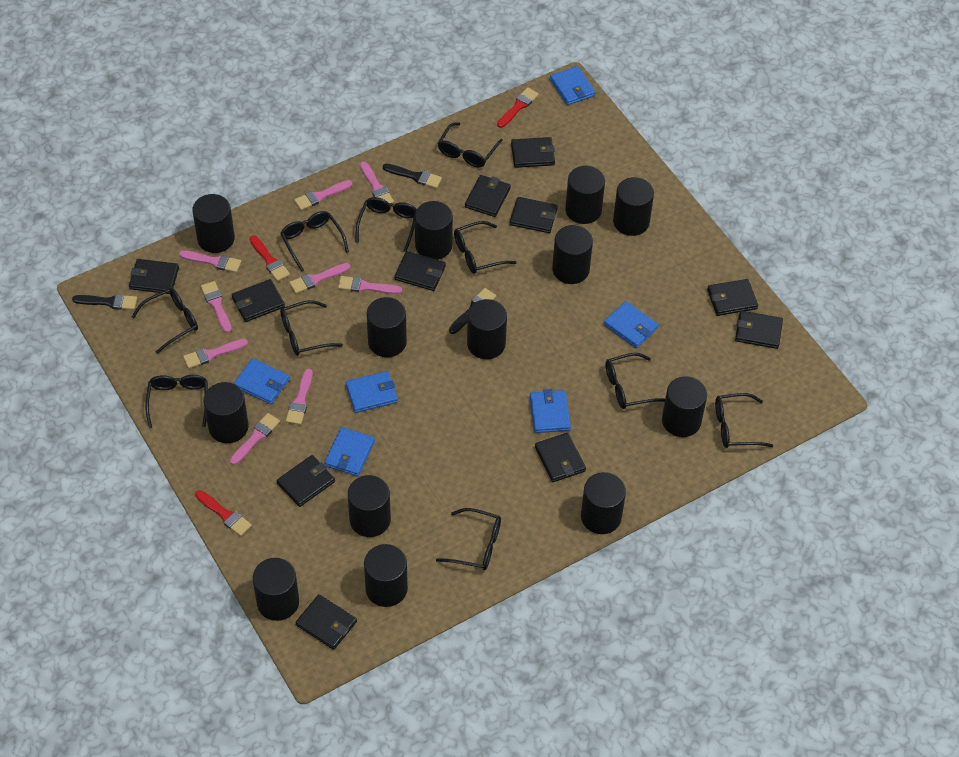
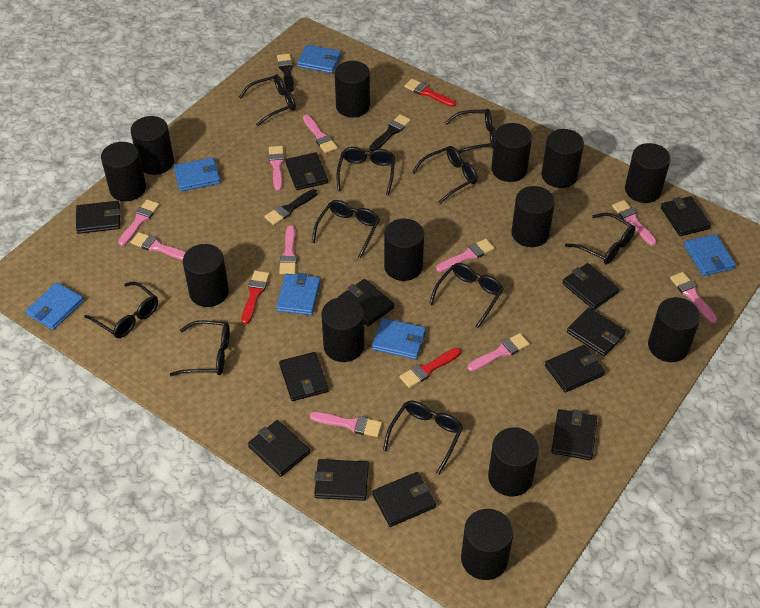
black wallet: [129,259,179,294] [232,279,285,322] [277,455,335,507] [296,594,357,650] [394,251,446,291] [465,175,511,217] [510,197,558,233] [511,137,555,168] [535,433,586,482] [707,279,758,316] [735,311,783,349] = 11 -> [76,201,120,234] [248,420,310,477] [279,352,329,401] [286,152,328,190] [314,459,369,501] [338,279,394,326] [372,472,436,527] [545,345,605,393] [551,409,597,460] [562,263,619,310] [567,307,626,356] [661,196,711,236] = 12
pink brush: [179,250,241,273] [183,339,248,369] [201,281,231,333] [230,413,280,465] [286,369,313,425] [289,263,350,294] [294,180,353,210] [338,276,402,294] [360,161,394,203] = 9 -> [118,199,160,246] [131,232,186,260] [269,146,284,190] [279,225,297,274] [303,115,338,153] [310,412,382,437] [436,239,495,272] [468,333,529,371] [612,200,657,246] [670,272,717,323] = 10

